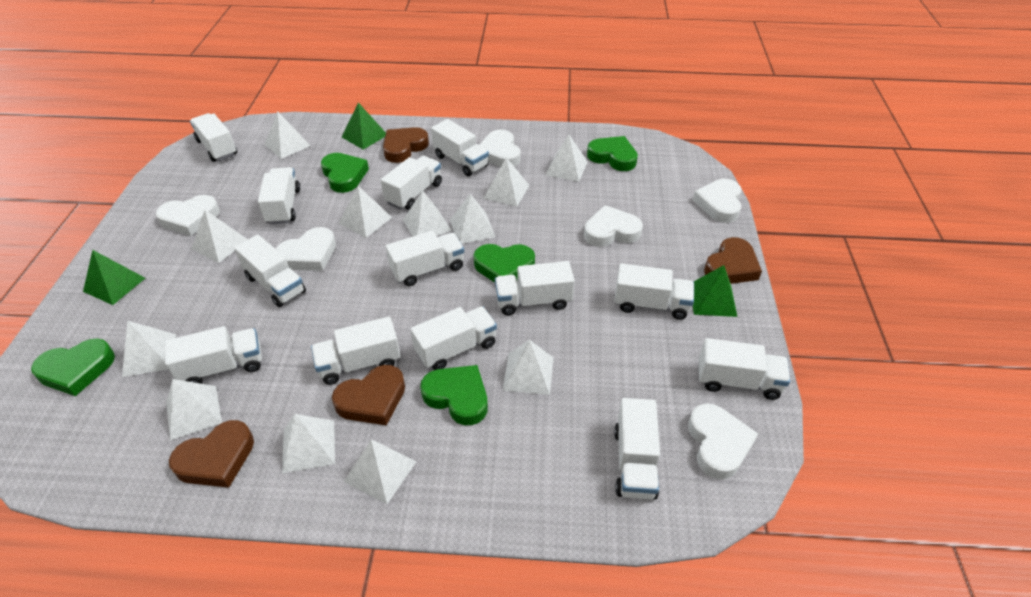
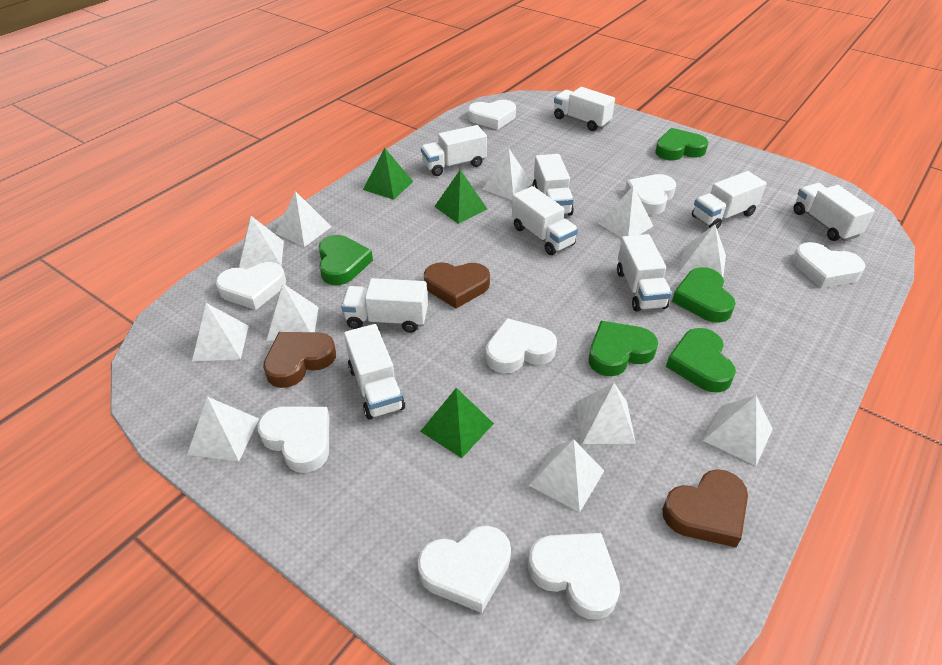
brown heart: [169,420,254,488] [332,365,405,426] [383,127,429,163] [704,237,762,284] = 4 -> [263,332,336,388] [424,262,490,308] [662,469,748,547] = 3
white heart: [156,195,220,236] [276,227,336,271] [479,129,521,167] [584,205,643,247] [688,403,758,479] [693,179,742,223] = 6 -> [216,262,286,310] [258,407,329,473] [418,526,511,613] [468,100,516,130] [486,318,557,373] [528,533,620,620] [625,174,676,215] [793,242,865,288] = 8
white pyramid: [122,321,176,377] [166,379,222,440] [191,210,248,263] [265,112,311,159] [282,414,335,473] [339,186,392,238] [344,440,417,504] [403,191,452,236] [450,194,495,244] [483,157,530,207] [503,339,554,395] [545,135,587,182] = 12 -> [187,397,259,462] [192,303,249,362] [239,216,284,269] [267,284,319,341] [275,191,331,247] [483,149,532,200] [529,439,604,513] [576,383,636,444] [598,186,653,238] [679,224,726,277] [703,395,773,466] = 11
white truck: [165,326,262,384] [190,113,237,162] [234,234,306,307] [258,167,300,225] [311,316,401,385] [381,156,442,210] [386,231,464,286] [410,306,497,370] [431,119,489,176] [495,261,575,315] [614,264,694,320] [614,398,660,499] [699,338,790,400] = 13 -> [341,278,428,333] [344,324,405,420] [421,125,487,176] [512,186,578,255] [533,154,574,216] [554,87,615,131] [617,234,672,312] [692,171,767,229] [793,183,875,241] = 9

